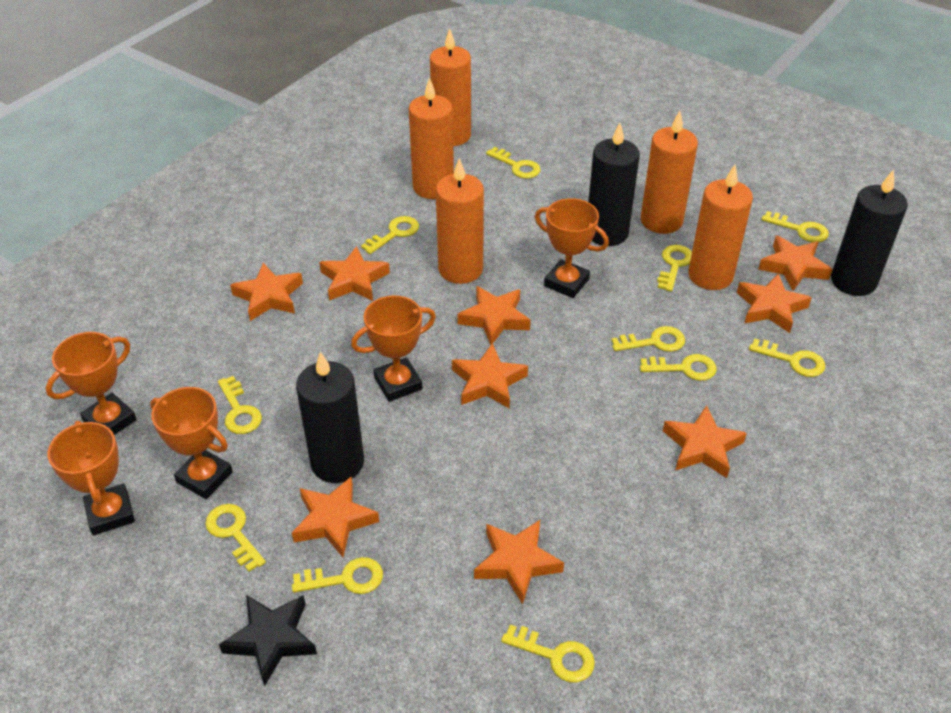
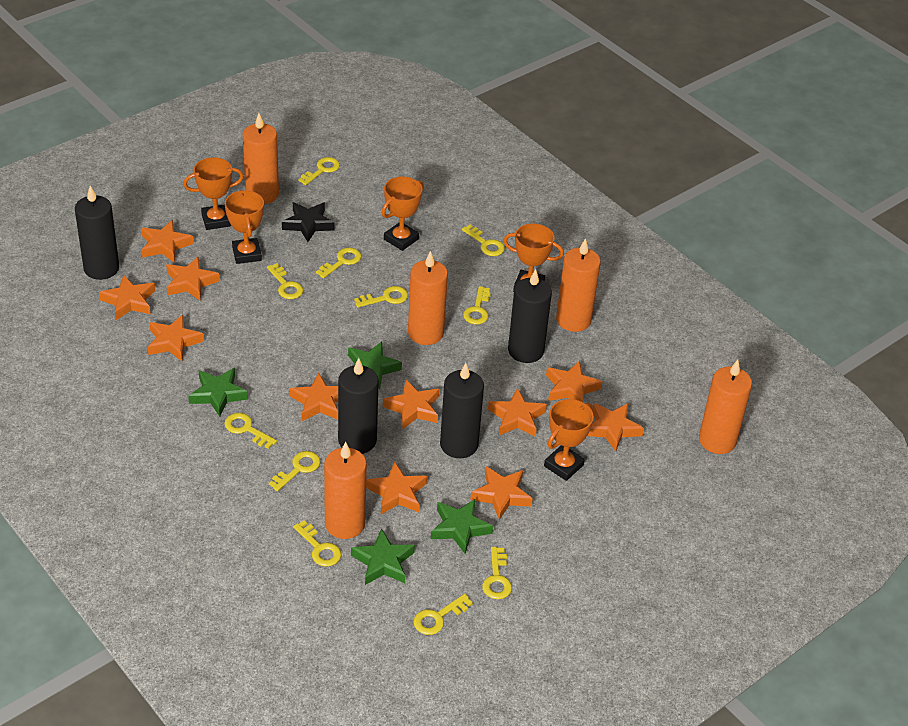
black candle: [296,352,364,483] [588,123,640,246] [831,169,908,296] = 3 -> [75,186,119,280] [338,358,379,454] [440,363,484,458] [508,269,552,363] = 4
green star: none = 0 -> [188,368,248,417] [348,342,402,389] [351,528,415,585] [431,499,493,554] = 4
orange star: [230,263,303,321] [292,477,379,557] [319,246,390,301] [452,343,528,408] [457,286,531,345] [474,520,564,604] [663,405,747,478] [737,274,812,333] [758,235,832,291] = 9 -> [99,275,155,320] [141,220,194,263] [148,315,204,361] [166,257,220,300] [290,372,338,421] [366,461,427,514] [383,380,439,430] [470,466,533,520] [488,388,547,437] [546,361,603,403] [587,403,644,452] = 11

